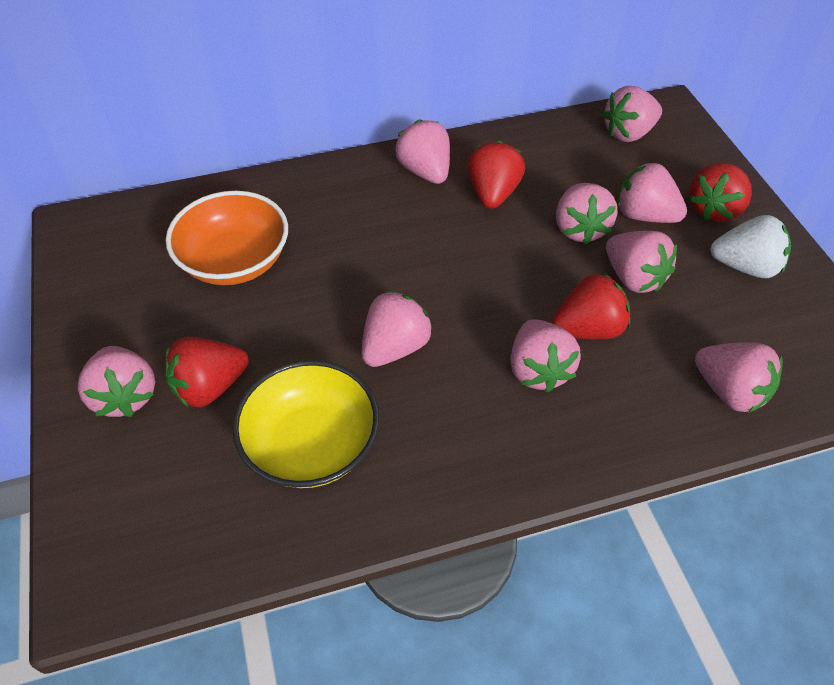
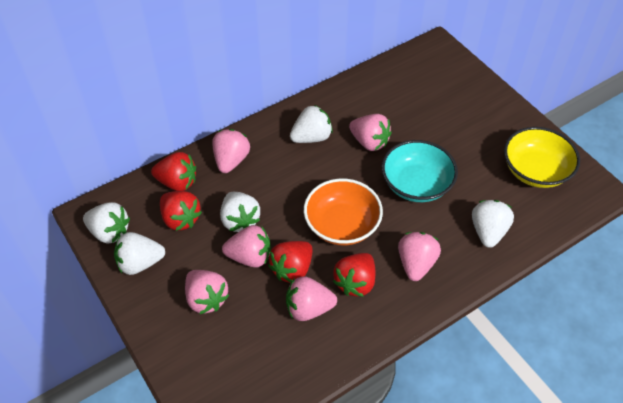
pink strawberry: [78,346,155,417] [361,290,433,367] [395,119,450,184] [510,319,581,392] [556,183,617,245] [602,86,662,142] [606,231,677,293] [617,162,687,223] [695,342,783,413] = 9 -> [185,270,229,314] [212,129,250,173] [222,225,271,268] [286,276,337,321] [349,114,392,151] [398,232,441,281] = 6
turquoise bowl: none = 0 -> [382,140,458,202] = 1
white strawberry: [710,215,791,278] = 1 -> [83,202,130,244] [114,232,165,275] [220,192,260,232] [290,105,333,143] [472,200,514,248] = 5

